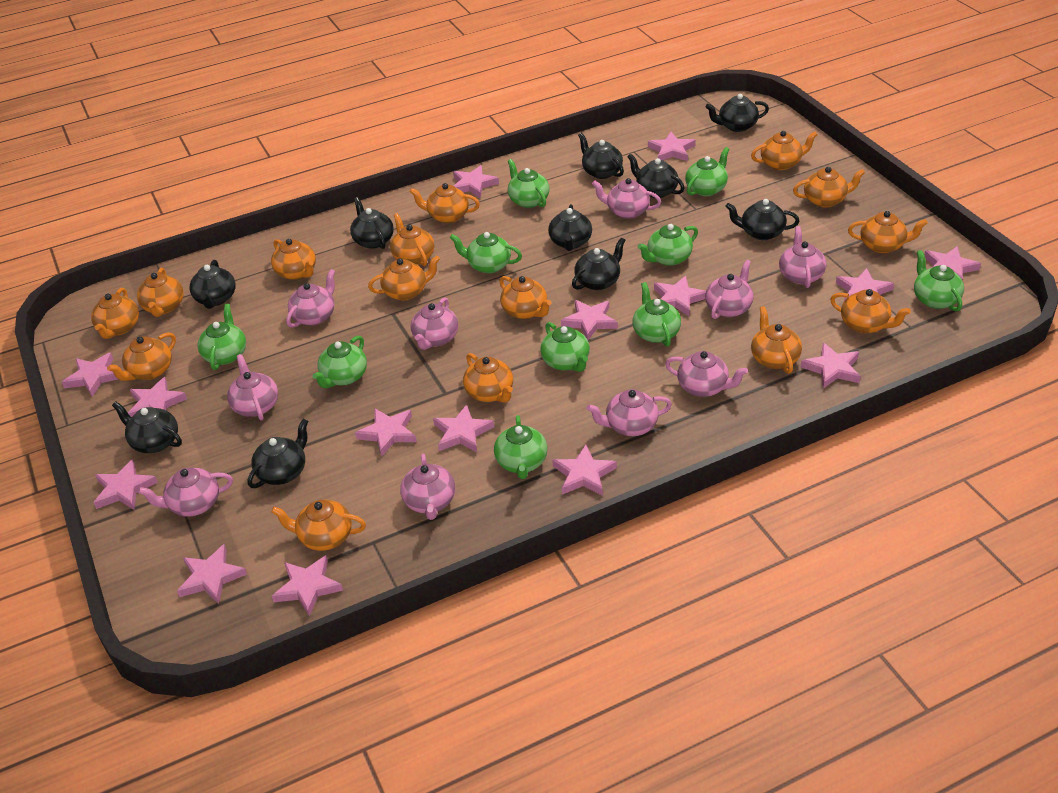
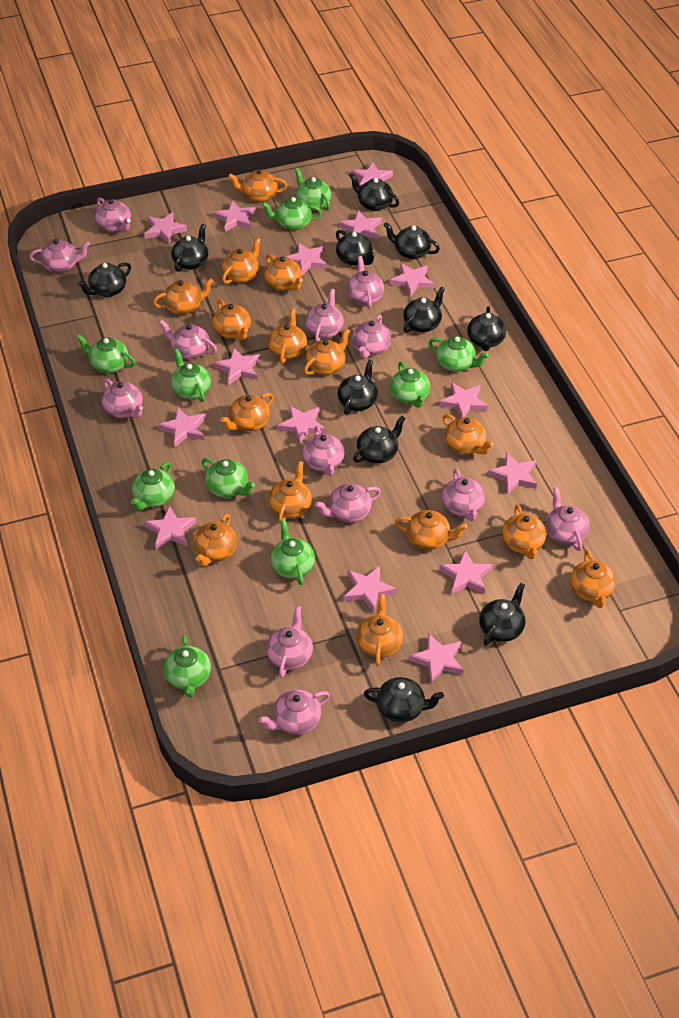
black teapot: [112,401,182,453] [189,260,236,309] [248,419,308,488] [350,197,394,249] [548,204,592,251] [572,237,625,290] [578,133,624,179] [627,154,685,198] [706,94,769,132] [725,199,799,240] = 10 -> [77,262,131,297] [171,223,208,272] [336,230,376,266] [337,360,378,415] [349,173,399,211] [353,416,405,464] [364,677,444,722] [384,222,440,259] [403,287,445,333] [467,306,506,351] [479,583,525,646] = 11
pink teapot: [138,467,233,517] [227,354,278,421] [286,269,335,328] [400,453,455,520] [411,297,458,350] [587,389,672,436] [592,178,661,219] [665,351,748,397] [705,260,754,319] [779,226,826,288] = 10 -> [29,239,90,273] [95,197,131,232] [102,378,143,418] [159,320,217,359] [258,689,330,735] [266,606,313,678] [303,426,345,476] [305,289,344,342] [315,484,381,523] [346,256,384,309] [352,315,391,359] [442,469,485,521] [546,487,590,551] = 13

